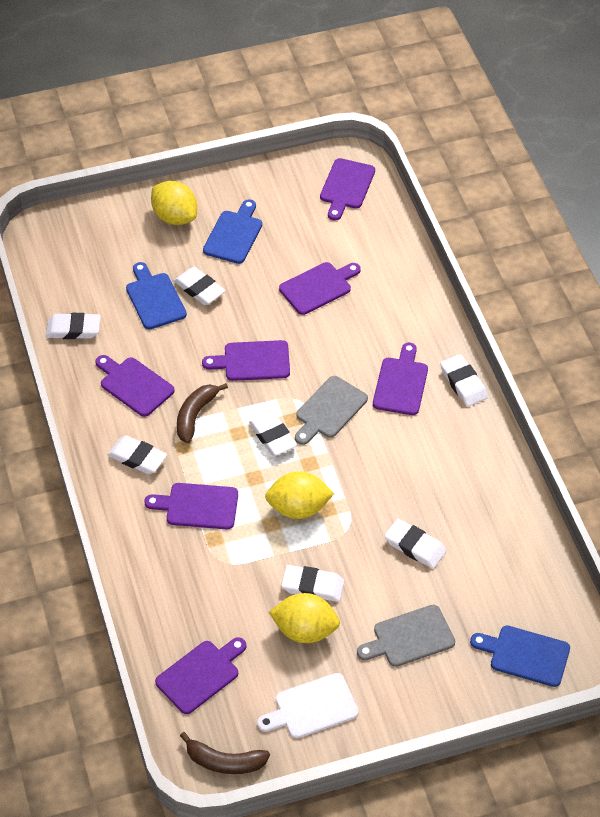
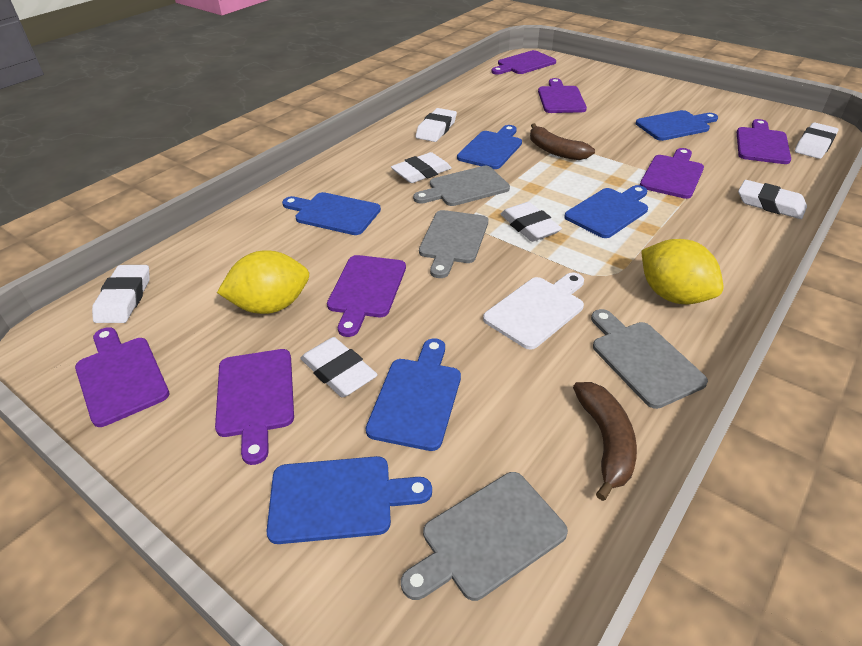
blue cutting board: [126,262,187,329] [203,199,262,264] [470,625,570,687] = 3 -> [267,456,432,544] [282,192,381,235] [366,338,461,451] [457,125,522,169] [564,185,648,238] [636,110,718,141] = 6
grey cutting board: [295,376,368,445] [357,605,455,667] = 2 -> [401,472,568,601] [413,166,510,206] [419,210,488,278] [591,309,708,409] = 4
yellow lemon: [151,181,197,225] [265,471,334,519] [269,593,340,643] = 3 -> [217,250,309,314] [641,239,724,304] = 2

